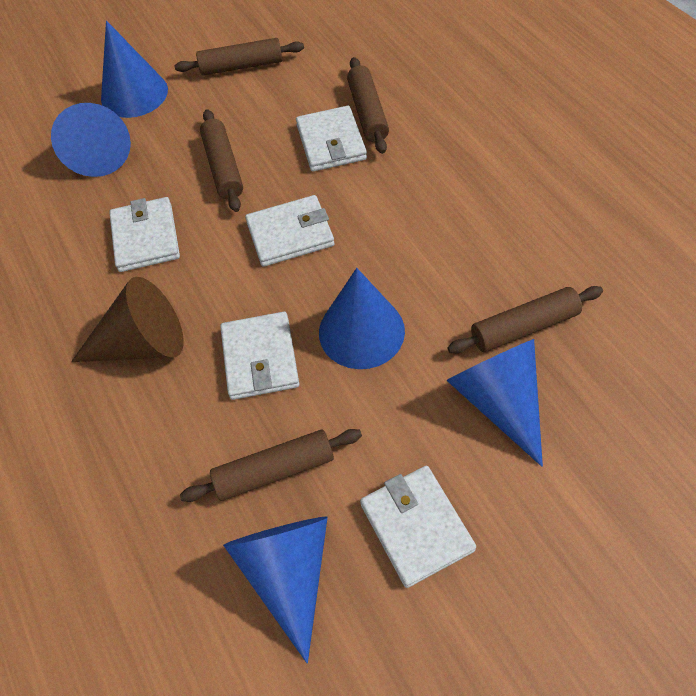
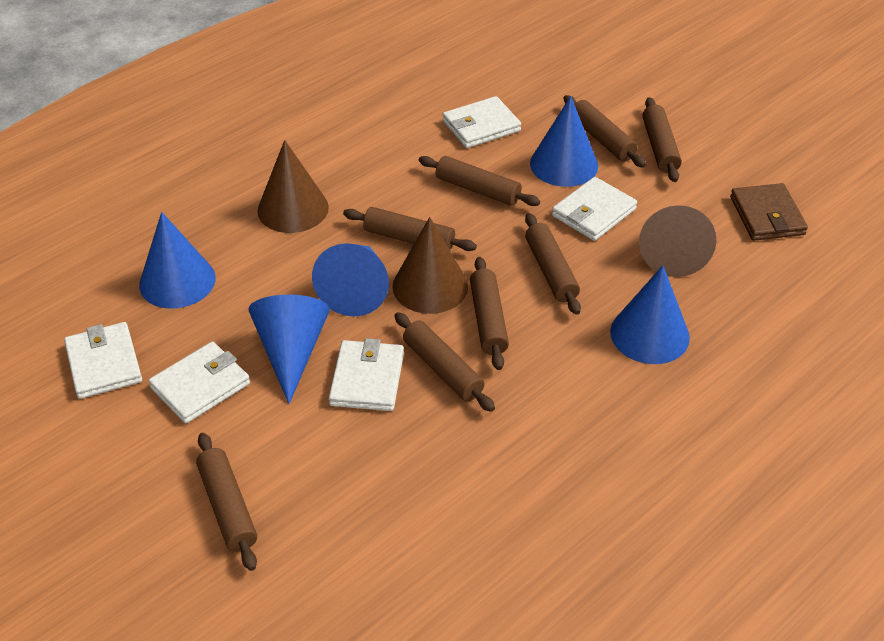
brown cone: [71,277,184,362] = 1 -> [257,140,329,233] [392,217,468,314] [639,205,717,277] = 3
brown rolling pin: [174,38,304,76] [180,429,362,502] [200,109,243,212] [347,57,389,154] [448,286,603,354] = 5 -> [196,433,257,571] [343,207,477,251] [395,312,495,412] [419,156,540,206] [470,257,509,370] [525,213,581,315] [563,95,646,167] [642,97,682,182] = 8
brown wallet: none = 0 -> [730,183,808,241] = 1

